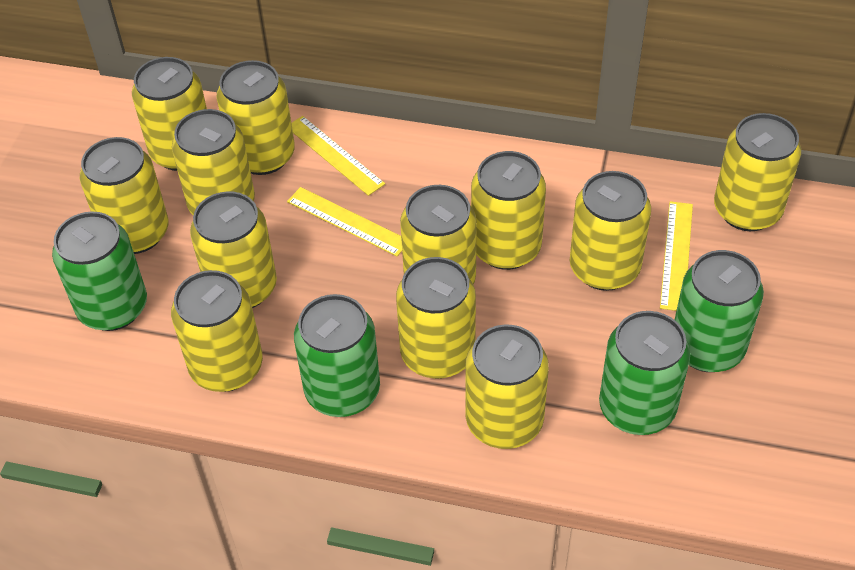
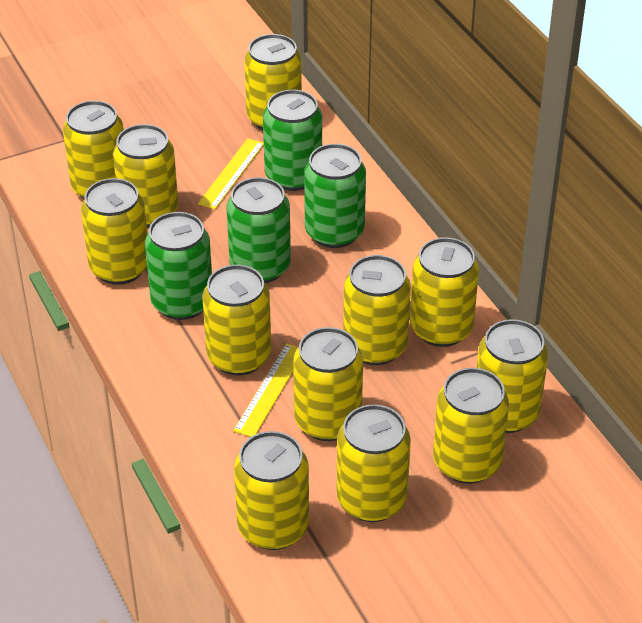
yellow ruler: [287,187,402,256] [292,116,385,196] [660,201,693,311] = 3 -> [198,138,264,209] [233,343,298,437] = 2

